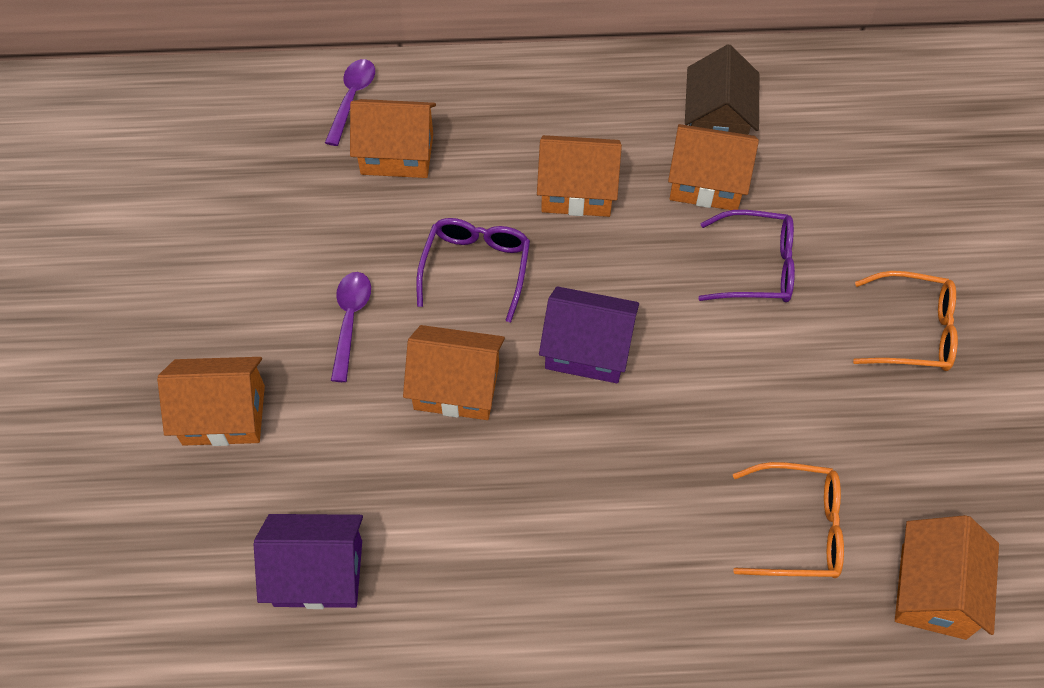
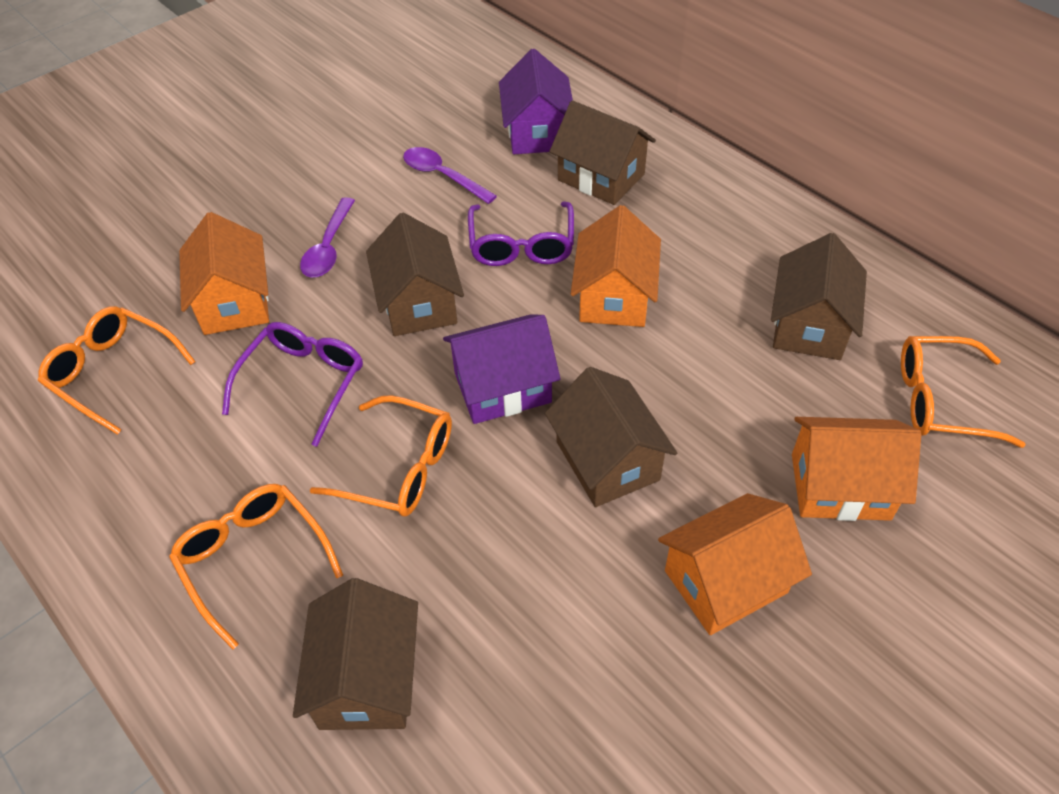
brown house: [685,44,759,135] = 1 -> [293,578,418,730] [366,213,464,336] [545,367,677,507] [549,100,656,205] [771,233,867,360] = 5
orange glasses: [733,462,844,578] [853,271,958,371] = 2 -> [38,306,196,435] [169,484,343,650] [310,395,452,516] [901,336,1025,448] = 4
orange house: [157,357,265,446] [350,99,436,178] [403,325,505,420] [537,135,622,217] [668,124,759,210] [895,515,999,640] = 6 -> [179,212,269,335] [571,205,661,327] [658,493,812,635] [792,417,921,521] = 4

